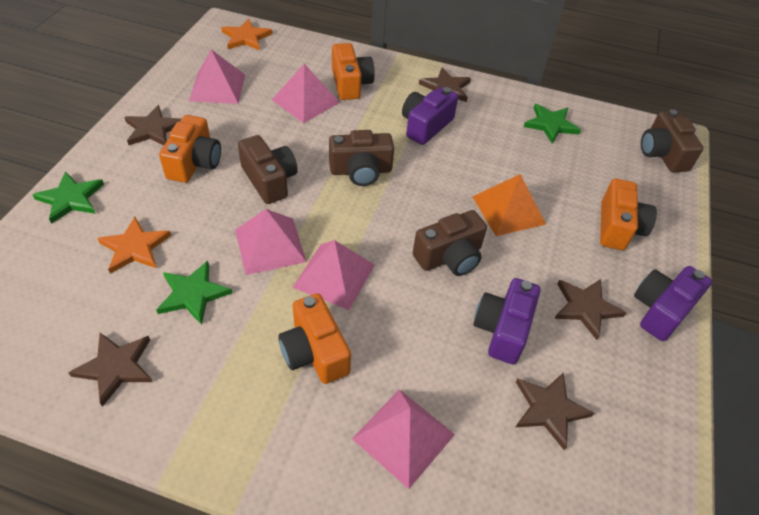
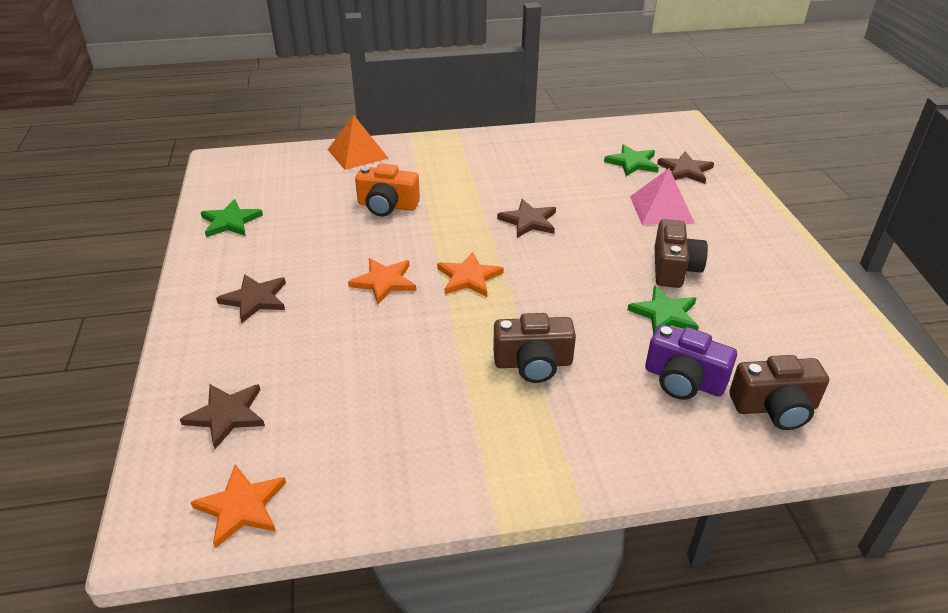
brown camera: [238,135,298,204] [329,130,394,186] [413,210,487,276] [641,109,703,172] = 4 -> [493,313,576,383] [654,219,708,288] [729,355,829,430] = 3
brown star: [68,333,153,407] [124,105,181,145] [419,67,471,102] [516,372,594,450] [554,279,626,340] = 5 -> [180,384,265,449] [216,274,286,323] [497,199,556,238] [657,151,714,184] = 4
orange camera: [159,115,221,183] [278,293,351,384] [332,43,375,100] [600,179,657,250] = 4 -> [355,163,420,216] = 1
orange star: [97,217,171,274] [221,19,272,51] = 2 -> [191,464,286,548] [348,258,416,304] [437,252,504,297] = 3
pink pyramid: [189,50,245,104] [235,209,307,275] [272,64,340,123] [292,240,375,310] [352,389,455,489] = 5 -> [630,168,695,225] = 1
purple camera: [402,87,458,145] [473,278,540,364] [634,266,712,341] = 3 -> [645,324,737,400] = 1

